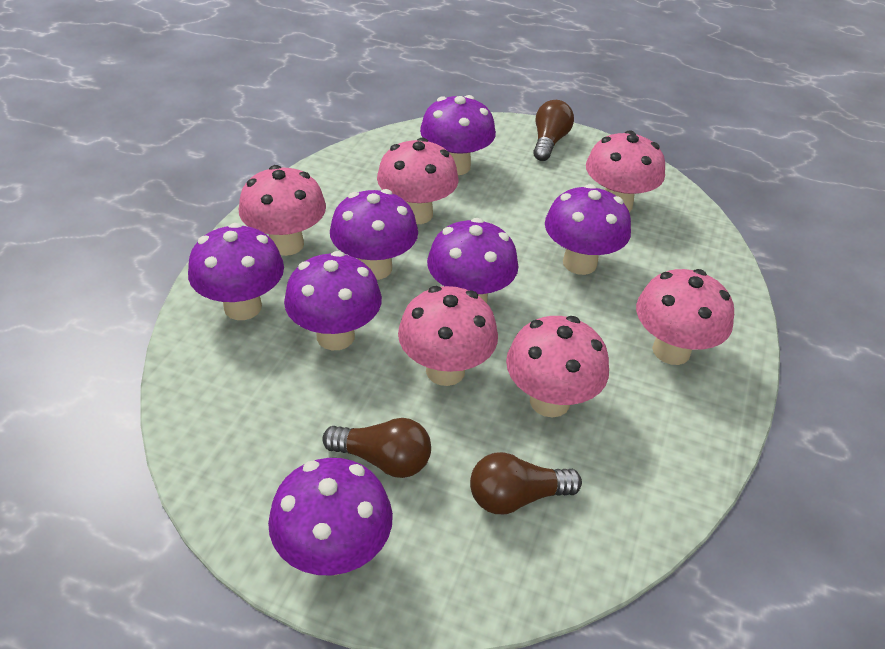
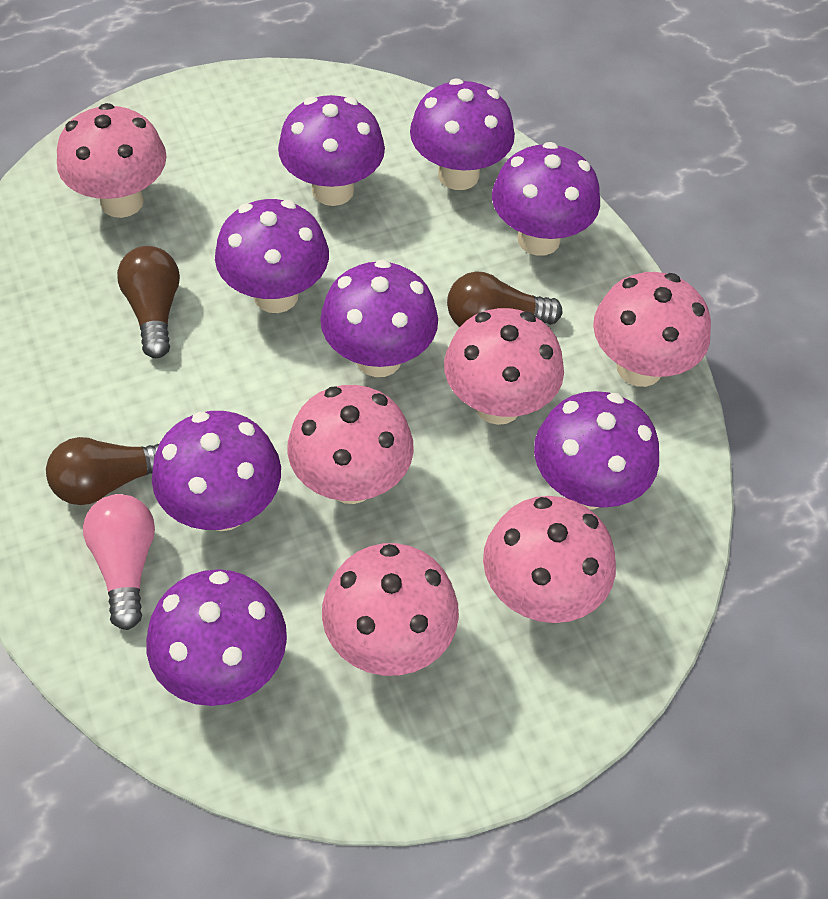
pink light bulb: none = 0 -> [83,494,155,630] = 1
purple mushroom: [188,223,284,320] [268,458,393,575] [284,251,382,350] [330,189,418,280] [420,95,496,175] [427,218,519,303] [545,184,631,275] = 7 -> [146,569,287,706] [152,411,281,531] [215,199,329,313] [278,95,385,206] [320,260,438,377] [410,78,515,190] [492,142,600,256] [534,391,659,510] = 8

